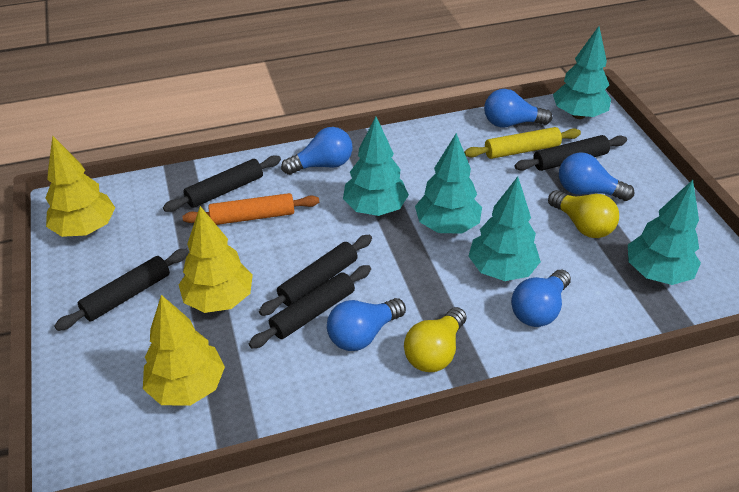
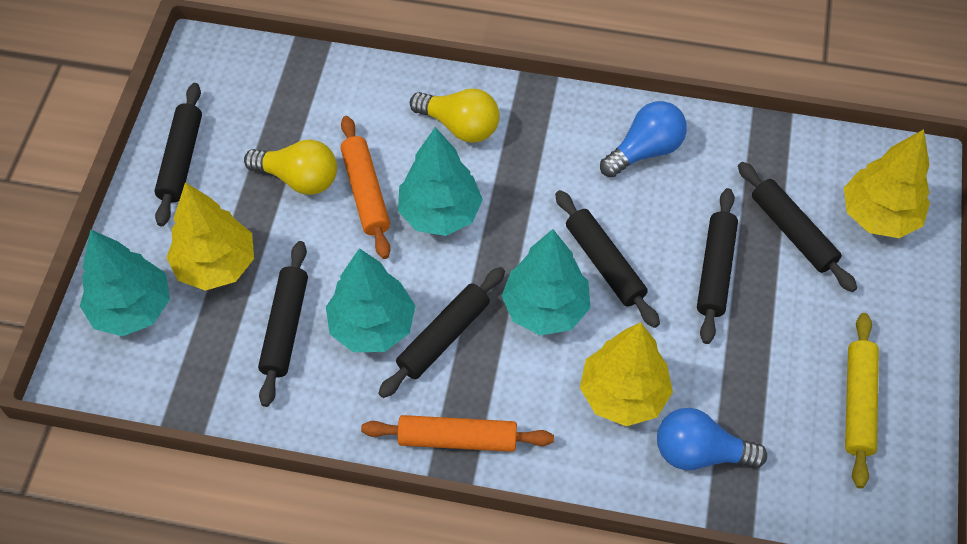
black rolling pin: [54,249,189,331] [163,155,281,212] [249,265,371,349] [259,235,372,316] [515,135,627,171] = 5 -> [155,83,202,227] [258,241,308,407] [378,267,505,398] [555,190,660,328] [697,188,738,344] [738,162,857,292] = 6
blue light bulb: [281,127,352,175] [327,298,406,351] [484,89,553,128] [511,270,571,327] [559,152,634,201] = 5 -> [600,101,687,177] [657,408,767,470] = 2
orange rolling pin: [182,193,319,225] = 1 -> [341,116,390,259] [361,415,554,452] = 2
turquoise tree: [343,116,409,216] [415,133,482,234] [469,177,541,281] [553,26,611,119] [628,180,701,285] = 5 -> [80,229,170,336] [326,248,415,352] [398,127,483,236] [502,229,590,335] = 4

